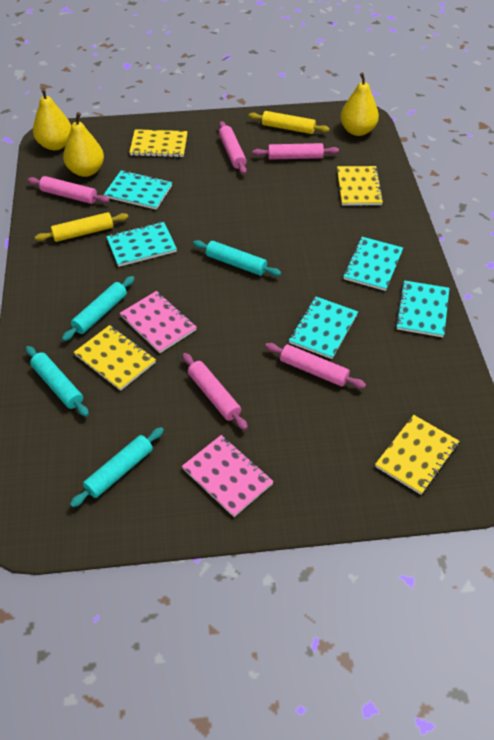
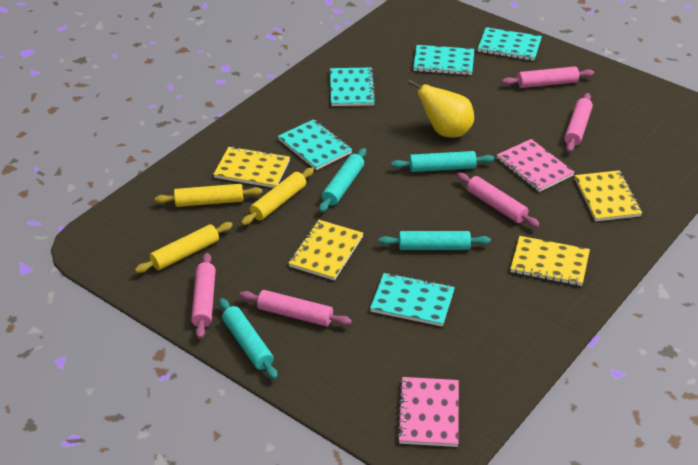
yellow pear: [33,88,71,150] [63,112,104,177] [340,72,379,136] = 3 -> [408,80,474,137] = 1
yellow rolling pin: [35,212,128,242] [249,111,330,134] = 2 -> [135,222,233,273] [155,184,262,207] [241,168,314,225] = 3

